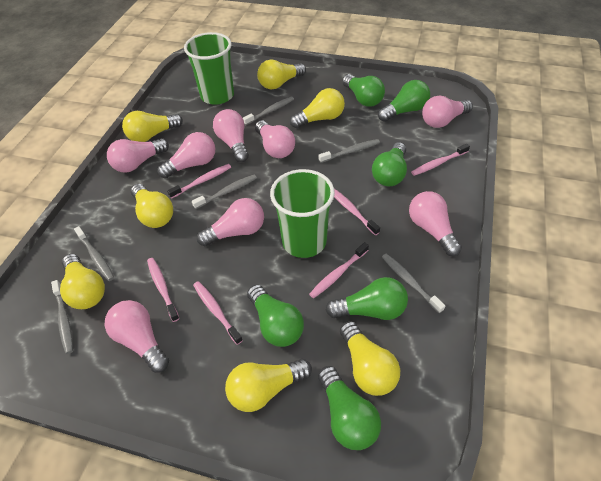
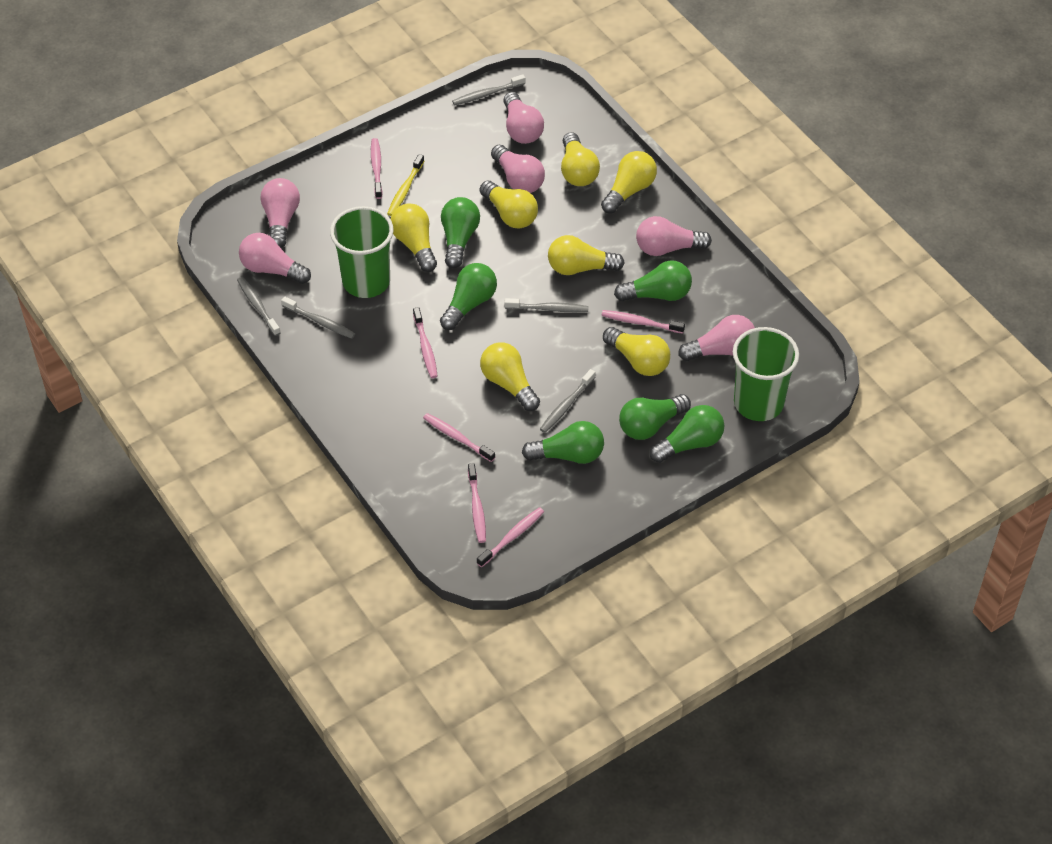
grey toothbrush: [51,280,73,354] [74,226,114,281] [192,175,257,209] [243,97,294,125] [318,139,380,163] [382,254,445,313] = 6 -> [237,277,281,336] [281,297,355,339] [452,74,525,106] [504,298,589,312] [540,369,596,433] = 5
pink light bulb: [105,300,169,373] [107,138,169,172] [157,132,215,179] [197,198,264,246] [213,109,249,162] [255,120,295,158] [409,191,462,256] [422,96,473,128] = 8 -> [239,233,311,284] [260,178,300,248] [491,145,545,193] [503,92,544,144] [636,216,712,256] [678,315,755,361] = 6
yellow toothbrush: none = 0 -> [387,154,424,216] = 1

